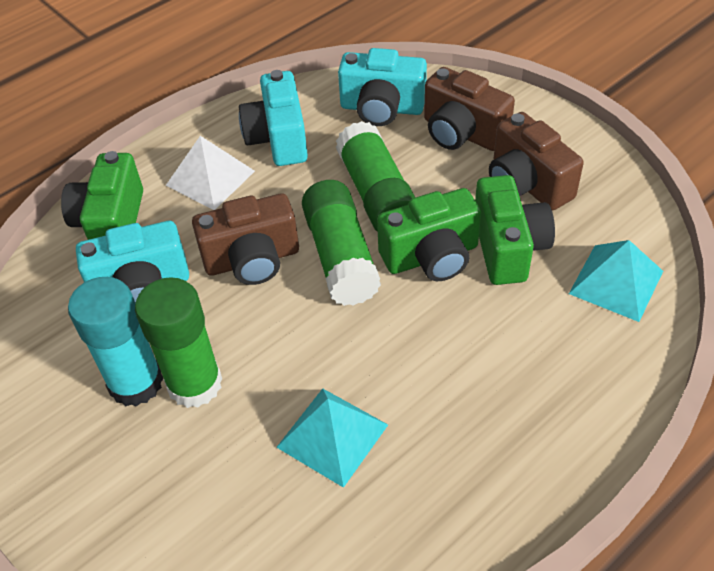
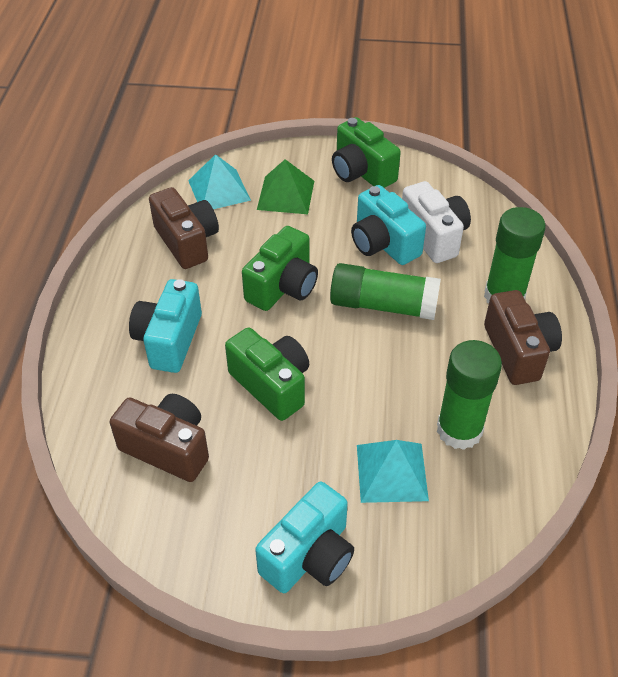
green pyramid: none = 0 -> [257,159,314,214] = 1
turquoise glue stick: [68,277,163,406] = 1 -> none = 0
white camera: none = 0 -> [402,181,471,263] = 1
white pyramid: [165,136,255,210] = 1 -> none = 0

